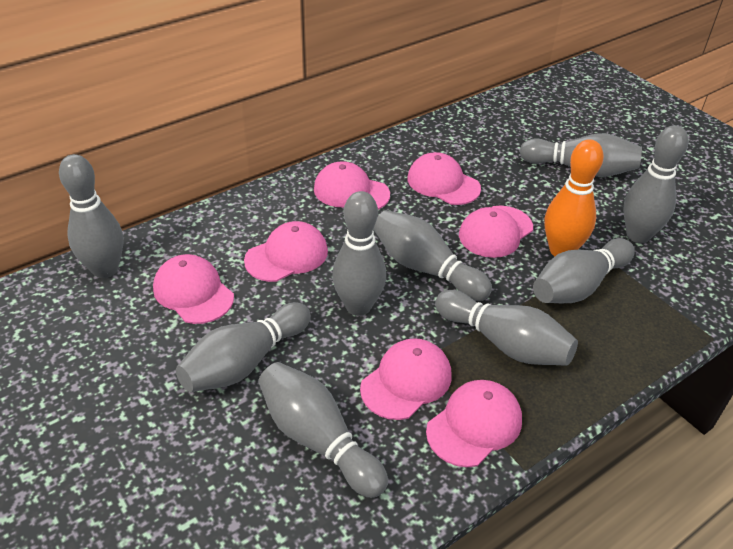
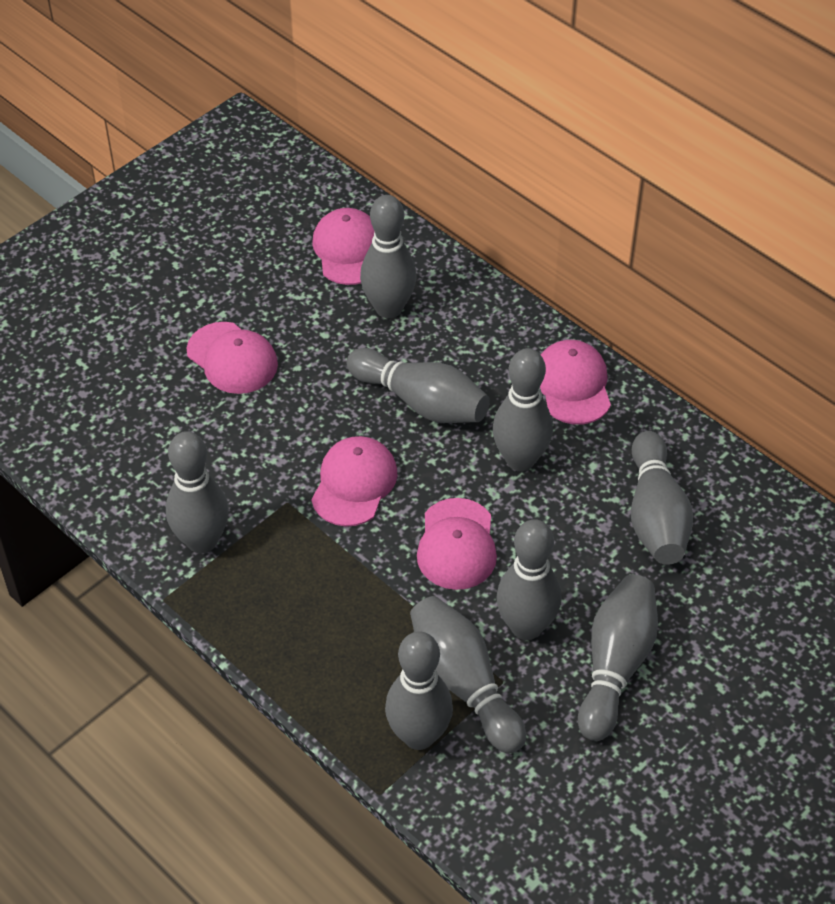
orange bowling pin: [544,139,604,256] = 1 -> none = 0
pink cap: [153,254,234,324] [244,221,328,282] [314,161,390,210] [360,338,452,420] [408,152,481,205] [426,380,522,467] [459,206,533,258] = 7 -> [187,322,278,394] [311,436,398,527] [313,208,375,285] [417,498,497,590] [540,340,611,425] = 5

